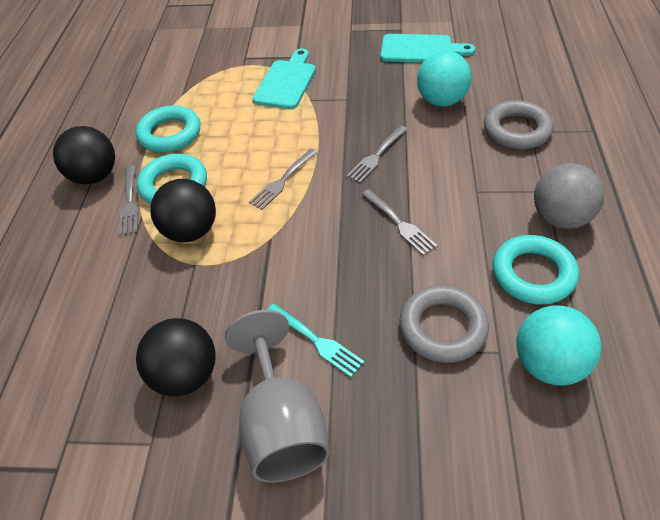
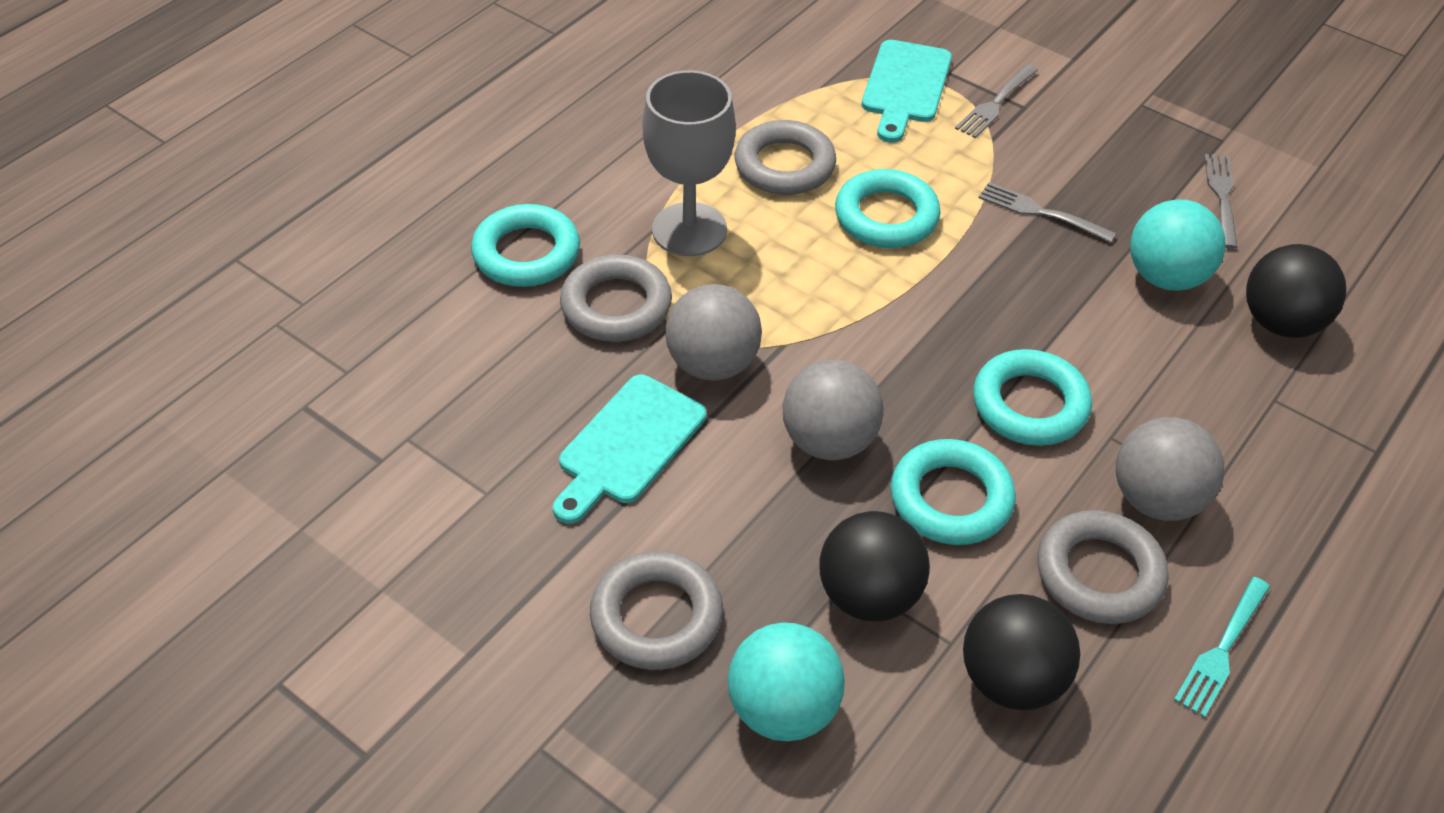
grey ball: [534,163,604,229] = 1 -> [665,284,762,381] [783,359,884,460] [1116,417,1224,521] = 3
grey fork: [119,165,138,236] [249,149,318,210] [346,125,408,183] [362,189,438,255] = 4 -> [955,64,1038,138] [979,182,1116,243] [1204,154,1238,249] = 3
grey ring: [399,285,489,363] [484,100,554,149] = 2 -> [560,254,672,342] [590,551,723,670] [735,120,836,195] [1037,510,1169,624] = 4
turquoise ring: [136,105,201,153] [137,154,207,204] [492,235,579,305] = 3 -> [471,204,580,287] [835,169,941,248] [891,439,1016,545] [973,349,1092,446] = 4

